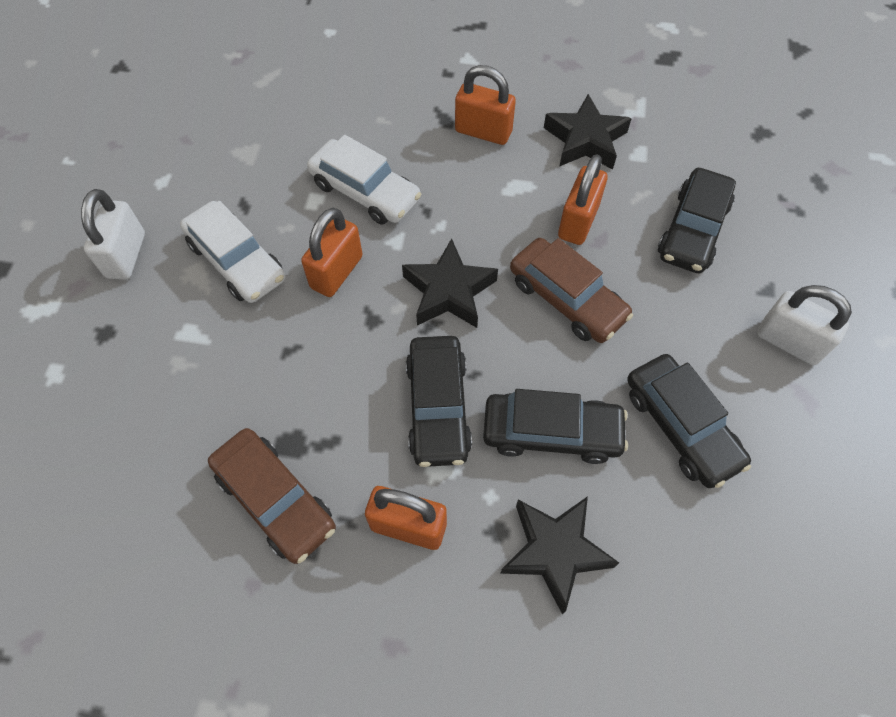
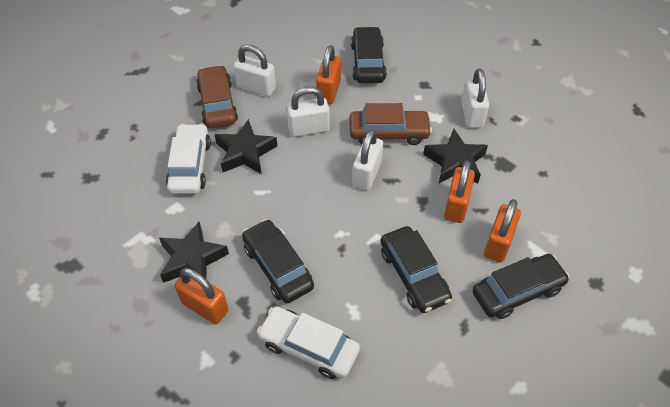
white padlock: [81,189,145,280] [757,285,852,365] = 2 -> [233,45,276,97] [287,87,330,137] [352,129,383,190] [461,68,489,128] = 4

